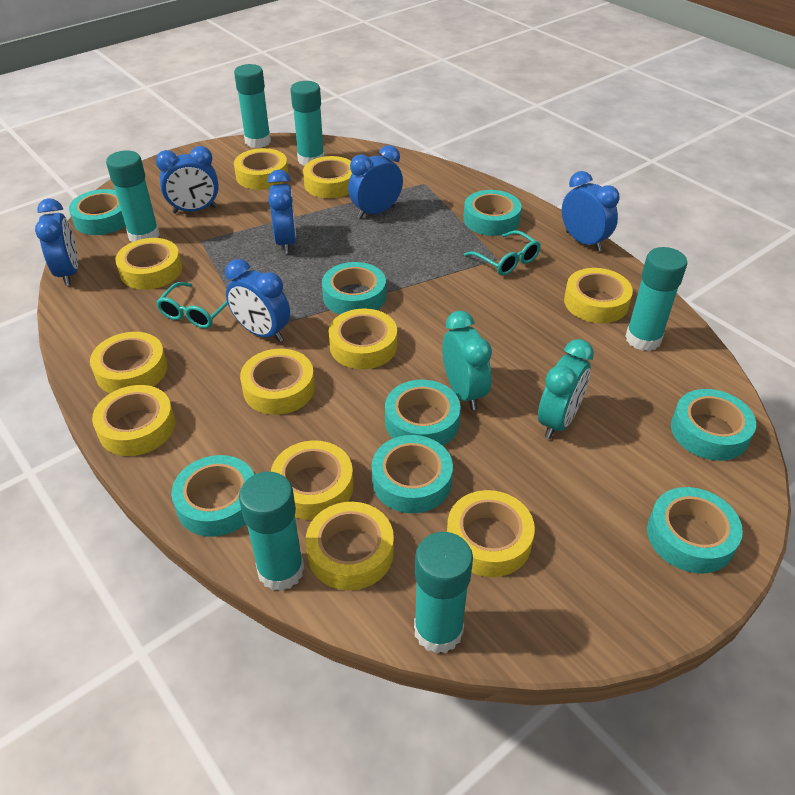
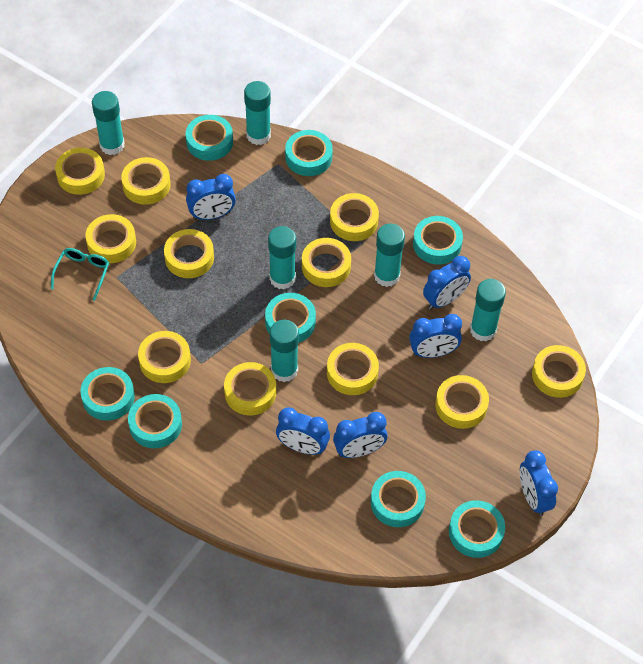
turquoise clock: [442,311,492,410] [538,339,594,439] = 2 -> none = 0
turquoise glasses: [156,282,228,328] [464,230,541,275] = 2 -> [51,248,109,301] = 1

